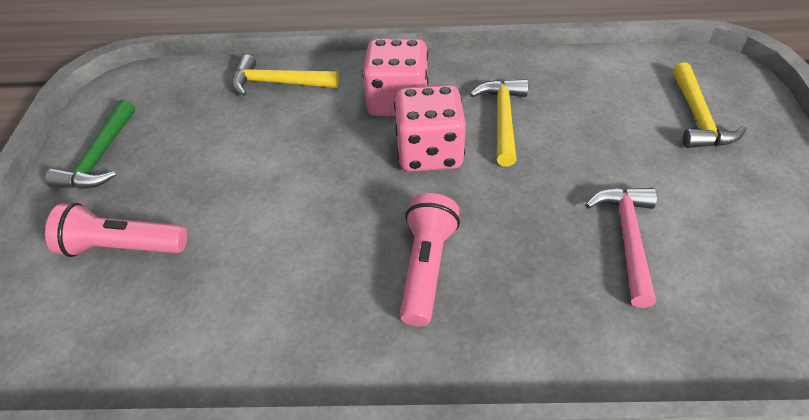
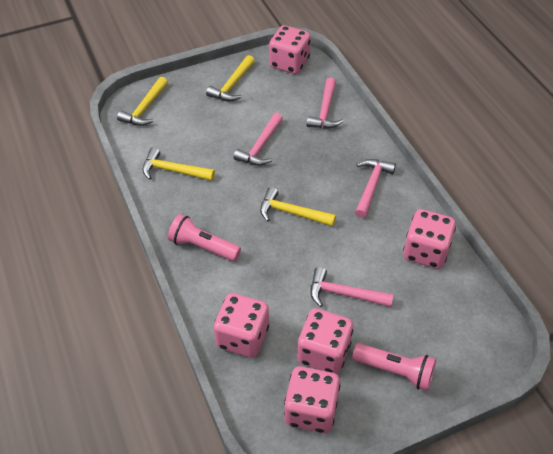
green hammer: [45,100,135,189] = 1 -> none = 0
pink dice: [362,38,428,116] [394,85,466,172] = 2 -> [214,293,269,358] [269,25,311,74] [284,366,340,433] [297,308,353,374] [403,209,456,269] = 5
pink hammer: [585,187,657,308] = 1 -> [233,113,283,166] [306,78,343,129] [310,267,394,307] [355,159,396,218] = 4
yellow hammer: [232,54,339,96] [470,79,528,167] [673,62,746,148] = 3 -> [117,77,168,126] [142,147,215,181] [206,55,255,101] [260,187,336,227] = 4

